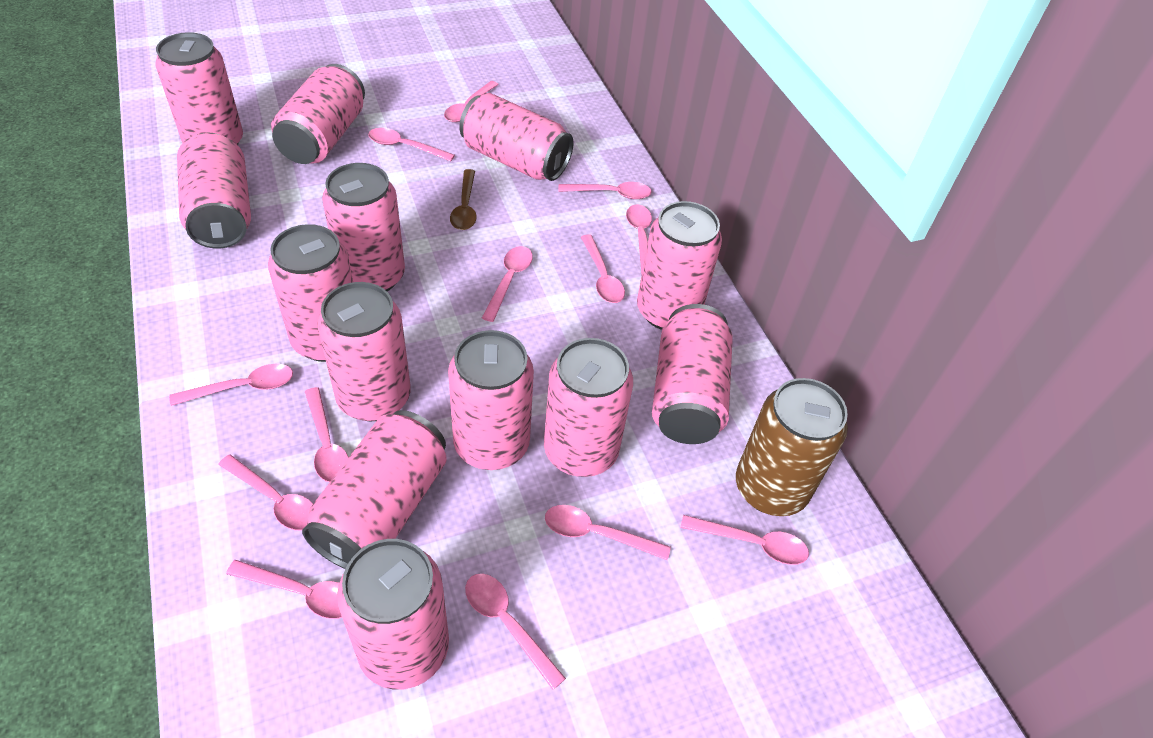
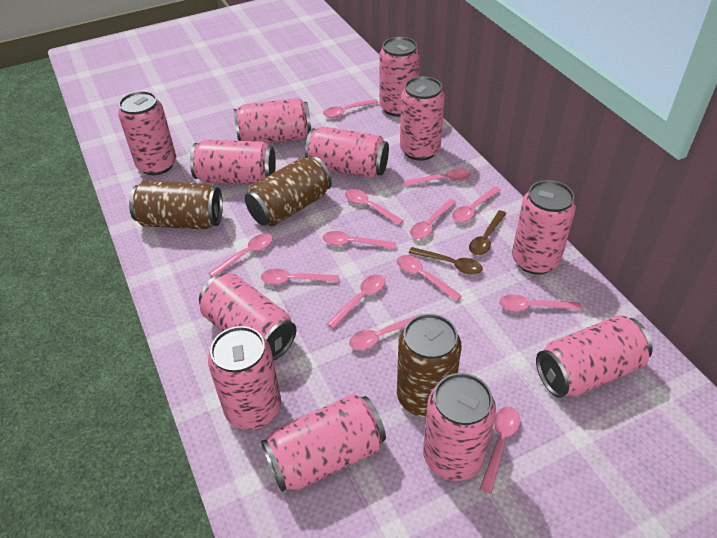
brown can: [736,378,848,516] = 1 -> [129,181,223,229] [245,156,332,226] [397,314,462,417] = 3
brown spoon: [450,169,477,230] = 1 -> [409,247,483,275] [469,210,507,255] = 2
pink can: [155,32,243,145] [177,133,251,249] [268,224,353,362] [271,64,365,164] [302,410,447,569] [317,282,411,422] [322,163,405,291] [337,539,449,690] [448,330,534,470] [459,93,574,181] [544,338,633,477] [637,201,722,330] [652,304,733,444] = 13 -> [118,91,176,175] [190,140,276,185] [199,273,297,361] [208,326,281,430] [234,98,311,143] [261,394,386,492] [305,126,389,179] [380,37,420,117] [400,76,445,161] [423,373,496,481] [512,180,576,275] [536,315,653,398] = 12

